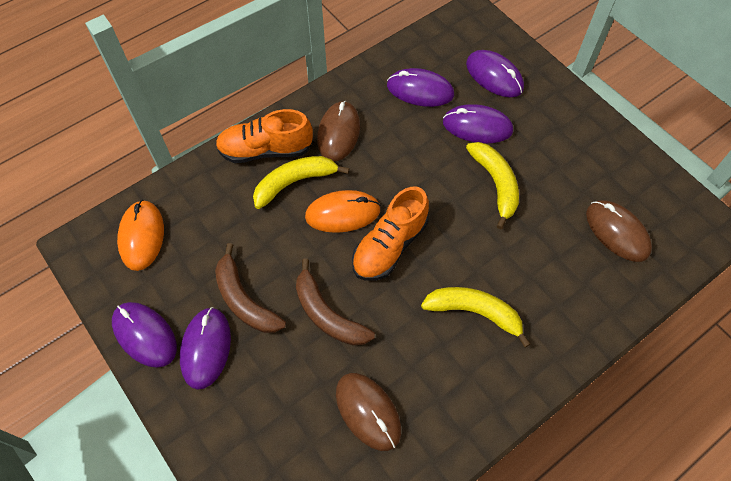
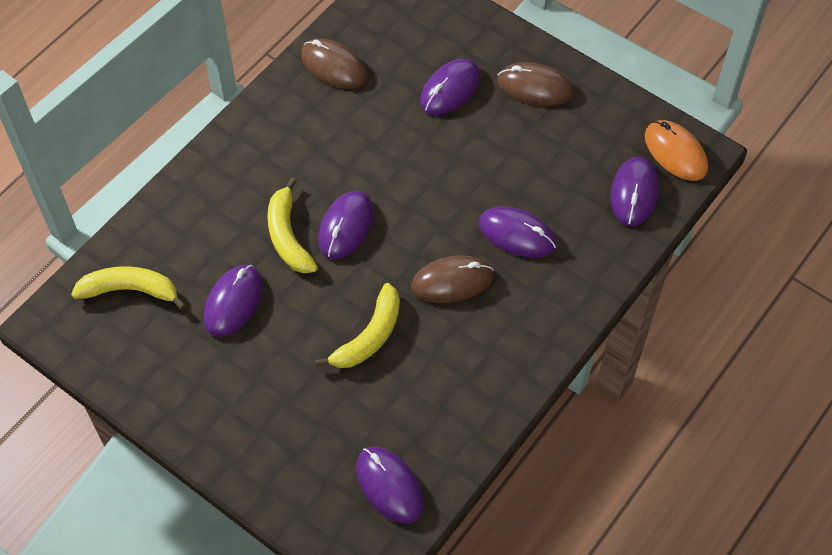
brown banana: [215,243,286,333] [296,258,375,346] = 2 -> none = 0
orange mouse: [117,200,164,271] [305,190,381,233] = 2 -> [645,120,708,181] = 1
orange shoe: [215,109,313,163] [352,187,429,281] = 2 -> none = 0
purple mouse: [112,302,177,368] [180,307,231,390] [387,68,454,107] [443,104,513,143] [466,50,524,97] = 5 -> [204,265,263,337] [318,191,373,259] [356,447,424,523] [420,59,481,115] [479,206,556,258] [611,157,659,226] = 6

